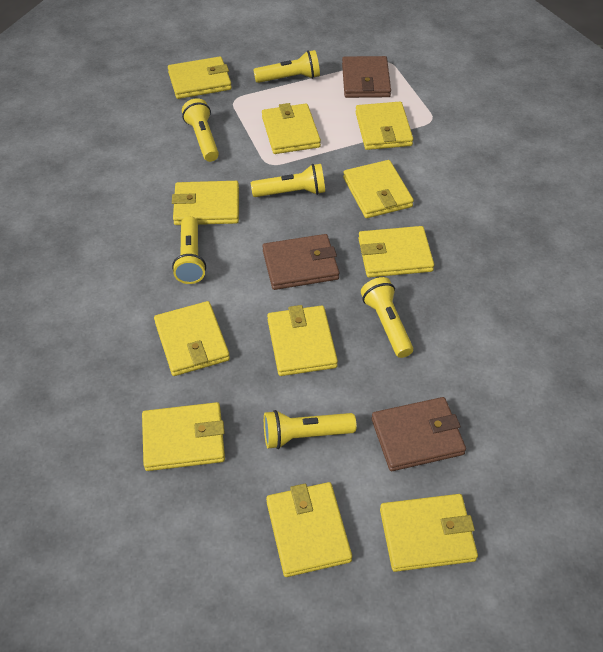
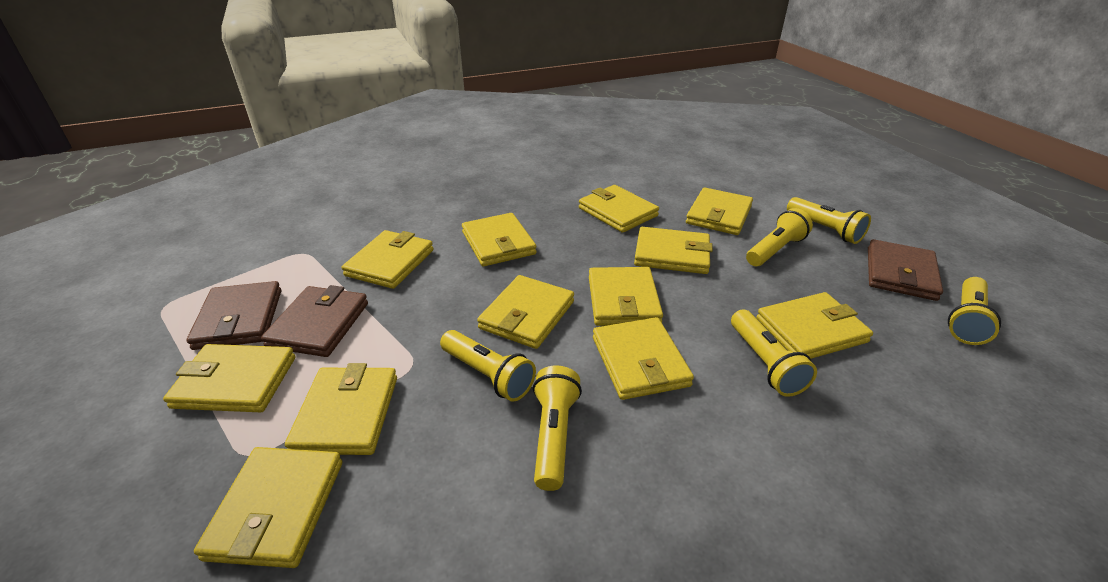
yellow wallet: [142,402,225,471] [154,301,230,376] [168,56,232,99] [172,181,239,225] [262,103,321,154] [266,482,352,577] [267,305,338,376] [343,160,414,218] [356,102,413,150] [358,226,434,278] [380,494,478,572] = 11 -> [163,344,295,412] [194,447,342,568] [285,363,397,455] [342,230,433,289] [462,213,536,266] [477,275,574,349] [579,185,659,233] [589,267,663,326] [593,317,694,400] [634,227,713,274] [686,188,753,235] [757,292,873,359] = 12

